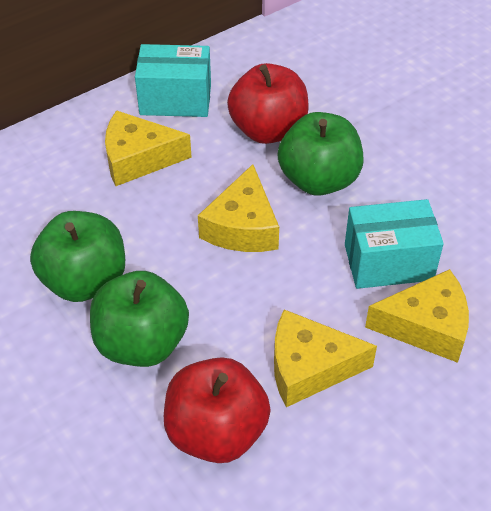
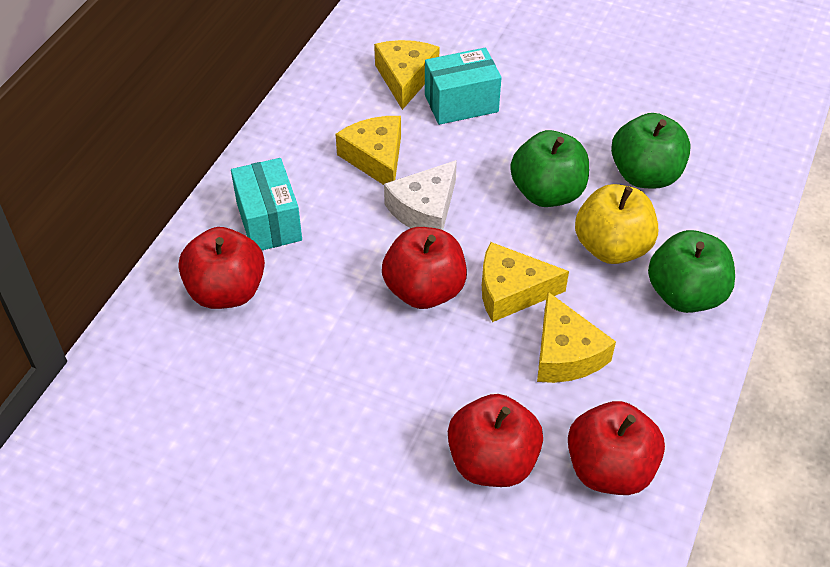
red apple: [164,357,271,463] [227,63,308,144] = 2 -> [179,227,265,309] [382,227,467,309] [448,394,543,487] [568,401,665,495] = 4
white cheese: none = 0 -> [384,160,457,230] = 1
yellow apple: none = 0 -> [575,184,658,264] = 1

